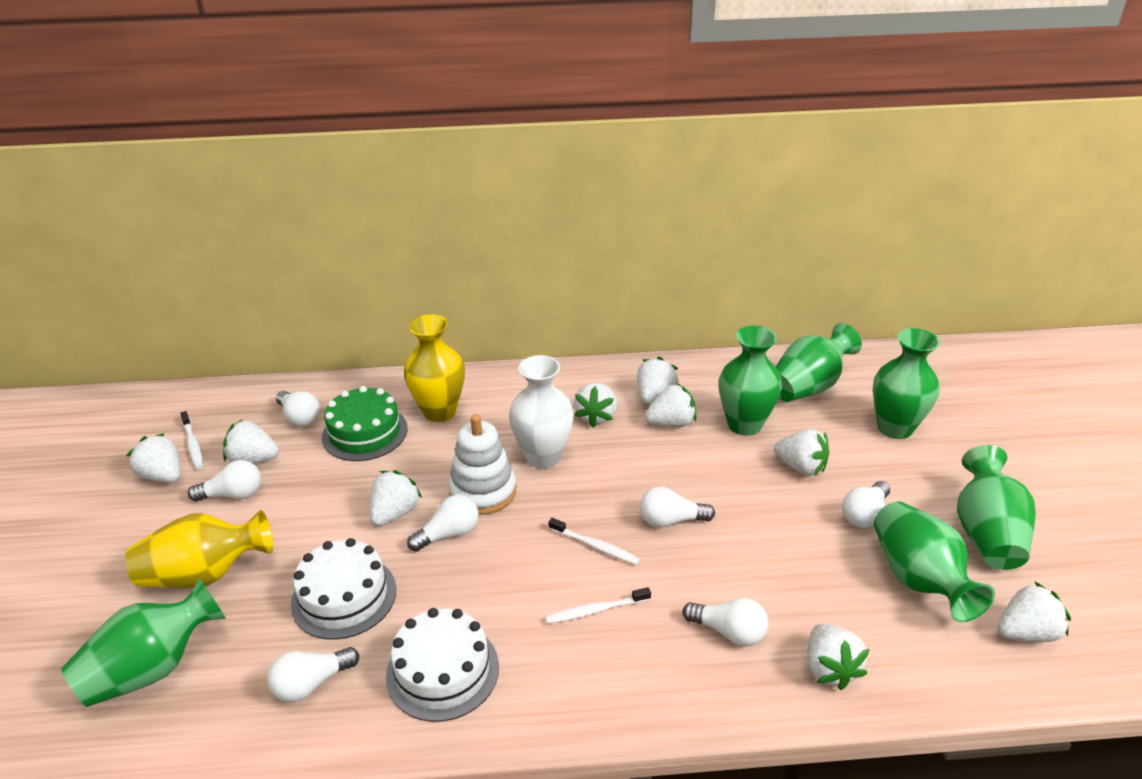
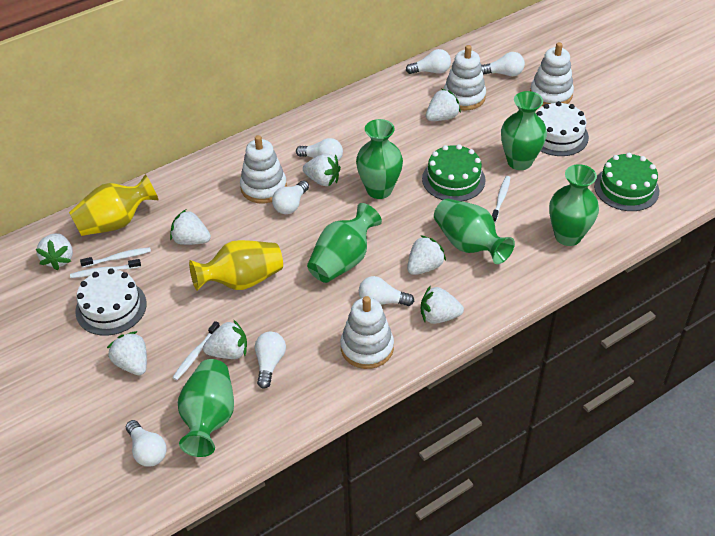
green cake: [322,386,408,461] = 1 -> [422,144,486,201] [594,153,659,211] = 2
white stacking toy: [448,414,516,515] = 1 -> [240,135,287,204] [340,296,394,369] [444,45,486,111] [530,42,574,106] = 4
white strawberry: [127,433,180,482] [223,419,279,464] [370,470,422,526] [574,382,617,427] [637,357,679,404] [645,383,696,427] [774,429,829,476] [808,624,869,690] [998,581,1071,642] = 9 -> [36,233,73,270] [107,331,147,375] [170,209,211,245] [203,320,247,359] [303,153,341,186] [407,235,446,275] [421,286,464,324] [426,89,461,121] = 8
white toothbrush: [180,411,203,469] [545,587,651,624] [549,518,640,565] = 3 -> [70,259,141,278] [80,247,151,268] [172,321,220,380] [492,176,511,223] = 4
white vase: [509,355,574,468] = 1 -> none = 0

